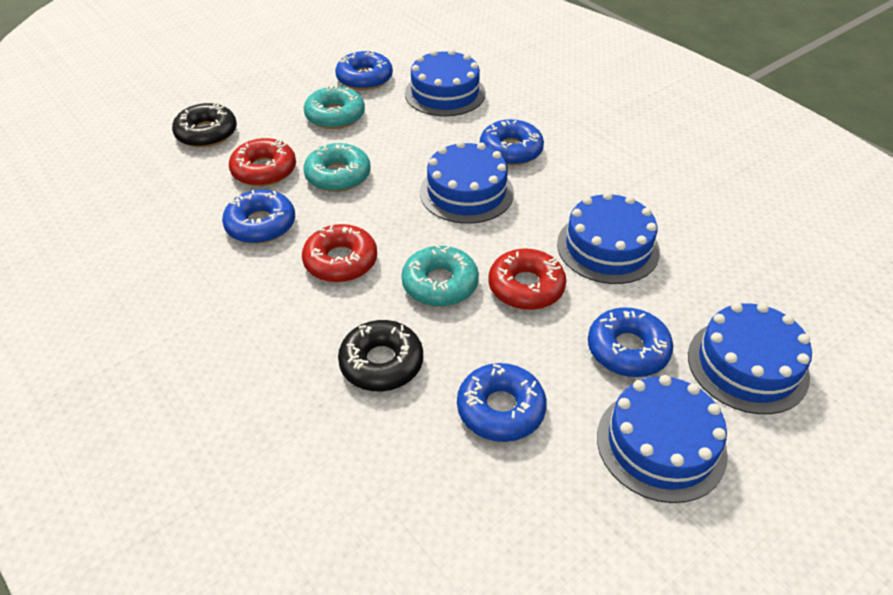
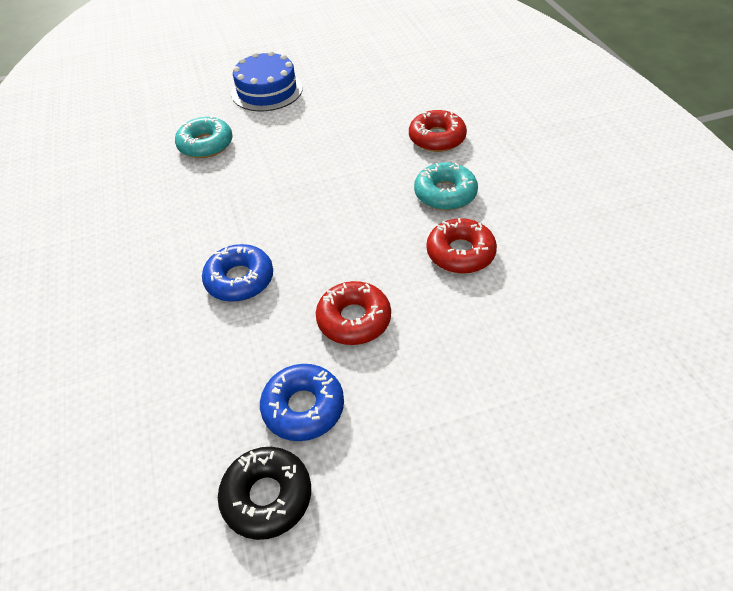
black donut: [172,103,237,148] [338,320,423,391] = 2 -> [218,447,311,540] = 1
blue cake: [405,49,486,116] [420,141,514,224] [557,192,660,284] [597,375,728,503] [688,303,812,414] = 5 -> [231,51,303,111] = 1
blue donut: [222,190,295,244] [335,50,393,90] [457,363,547,442] [480,119,544,166] [588,307,673,377] = 5 -> [202,244,273,302] [260,364,344,441] = 2
turquoise donut: [304,85,365,129] [304,143,371,192] [401,245,479,307] = 3 -> [175,116,233,158] [414,162,478,210] = 2

